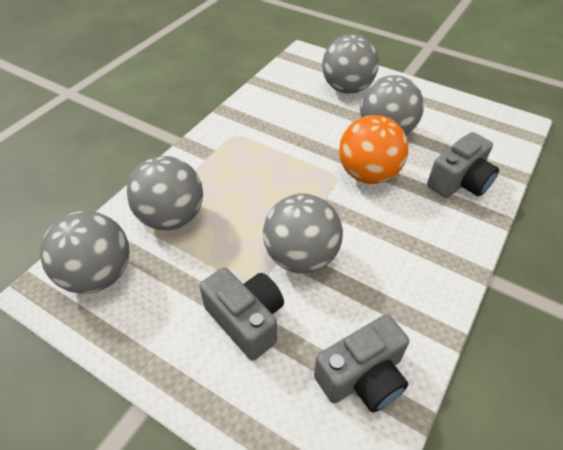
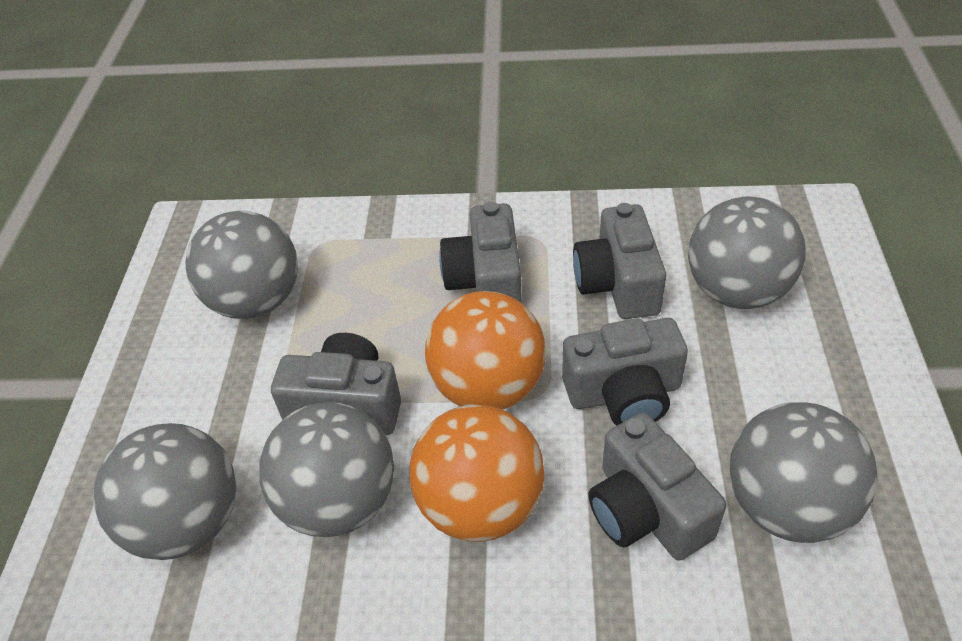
grey camera: [199,267,284,361] [314,314,409,413] [427,132,499,198] = 3 -> [271,333,401,435] [439,201,522,303] [562,318,688,426] [573,203,666,319] [588,413,726,561] = 5
orange ball: [339,115,408,184] = 1 -> [410,405,545,542] [425,291,546,410] = 2

